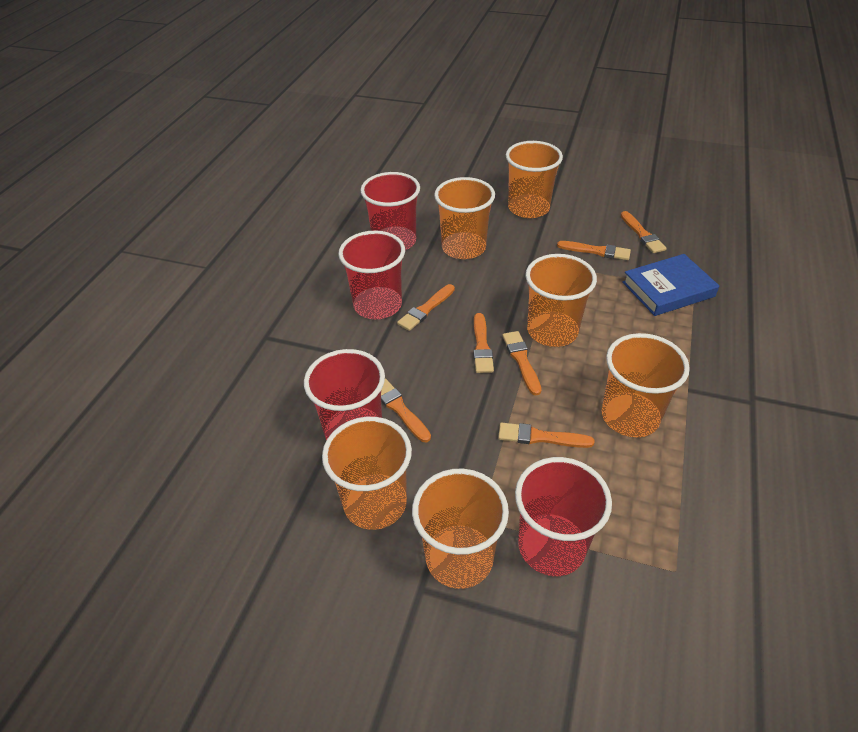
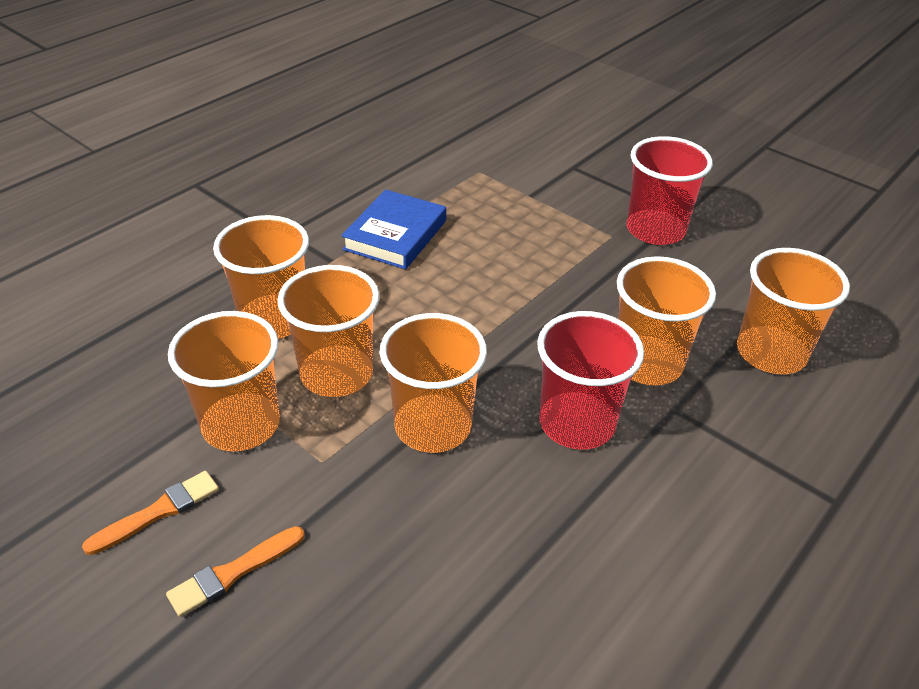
orange brush: [381,379,431,442] [397,284,455,331] [473,313,494,373] [498,423,594,448] [502,331,541,396] [557,241,631,260] [621,211,667,253] = 7 -> [82,471,219,555] [166,526,305,617] = 2
red cup: [304,349,385,440] [338,231,405,319] [360,172,420,250] [515,457,612,576] = 4 -> [537,311,644,450] [627,136,713,245] = 2

